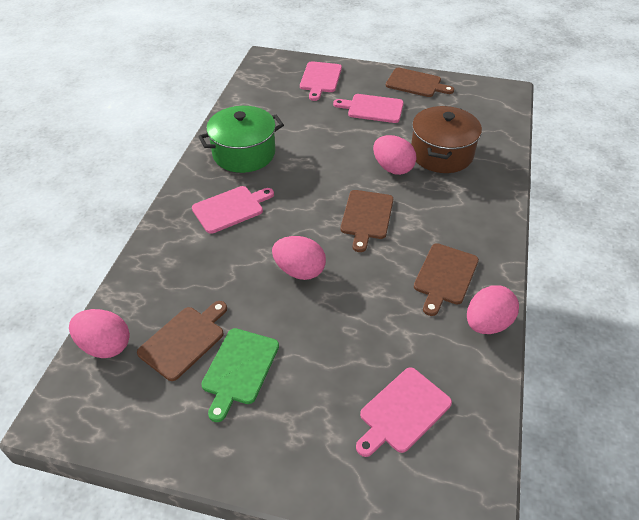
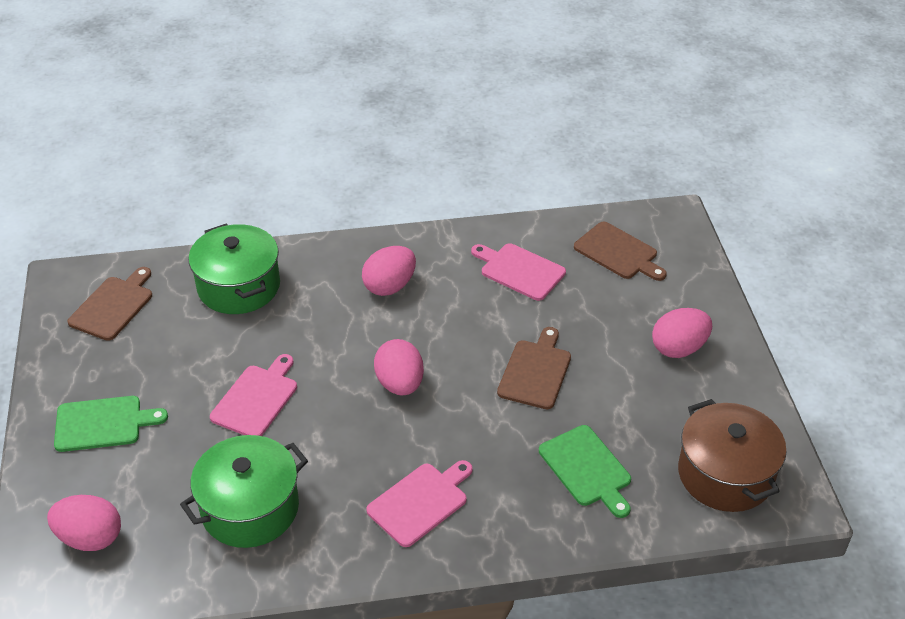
brown cutting board: [137,301,227,381] [340,190,393,252] [386,68,454,97] [414,243,479,316] = 4 -> [67,267,152,341] [497,327,571,409] [574,222,667,281] = 3
green cutting board: [201,328,279,422] = 1 -> [54,396,168,452] [539,425,631,518] = 2
green pot: [198,106,284,173] = 1 -> [180,435,308,548] [188,224,280,314] = 2
pink cutting board: [192,186,274,234] [300,61,342,101] [333,94,404,123] [356,367,452,457] = 4 -> [210,354,297,436] [366,460,473,547] [471,243,566,301] = 3

